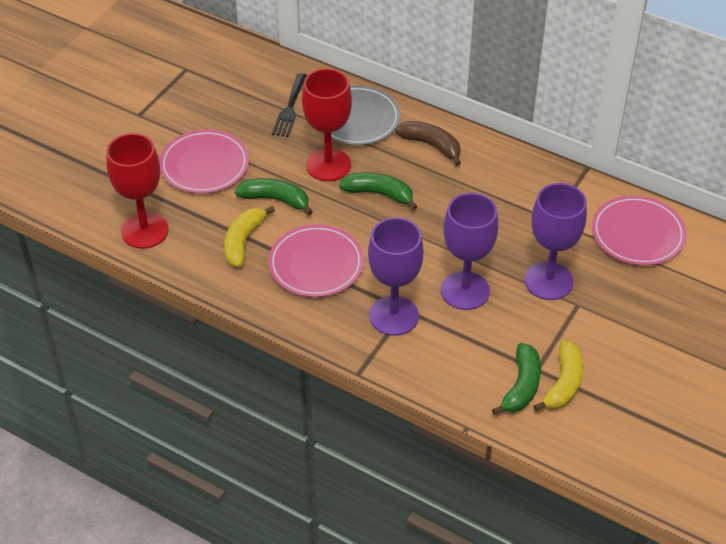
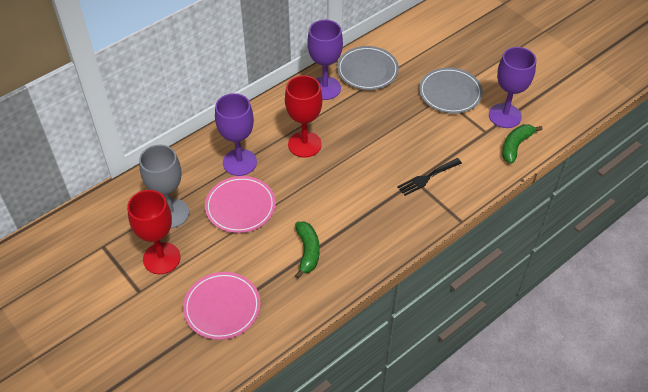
brown banana: [395,121,461,166] = 1 -> none = 0
green banana: [235,178,313,215] [339,172,418,210] [492,343,541,415] = 3 -> [295,221,320,278] [502,124,542,164] = 2
grey goblet: none = 0 -> [139,145,189,228] = 1
grey plate: [322,85,401,145] = 1 -> [337,46,399,90] [419,68,483,113] = 2
pink plate: [159,129,249,194] [268,224,364,297] [592,195,687,265] = 3 -> [183,272,260,340] [205,176,276,233] = 2
yellow banana: [224,206,275,267] [533,340,584,411] = 2 -> none = 0

